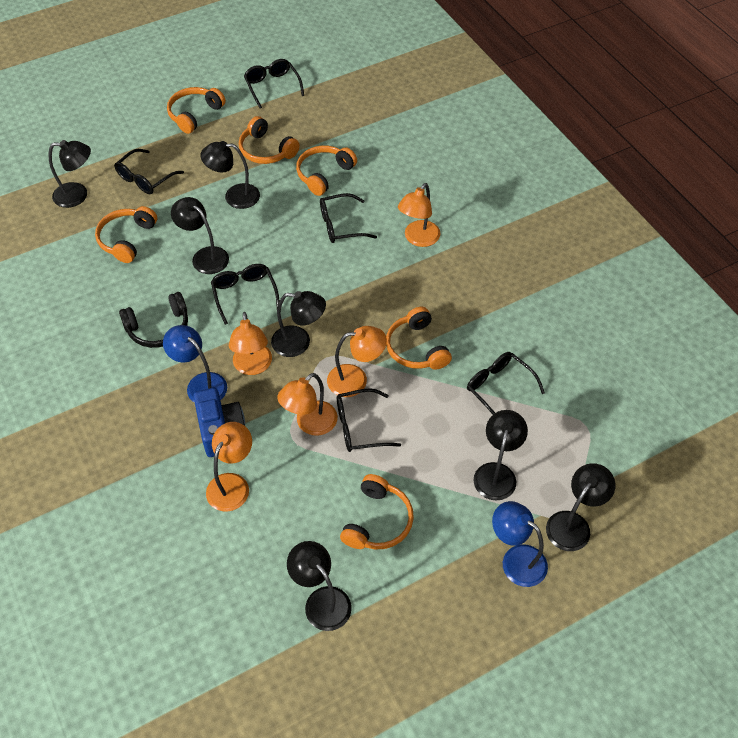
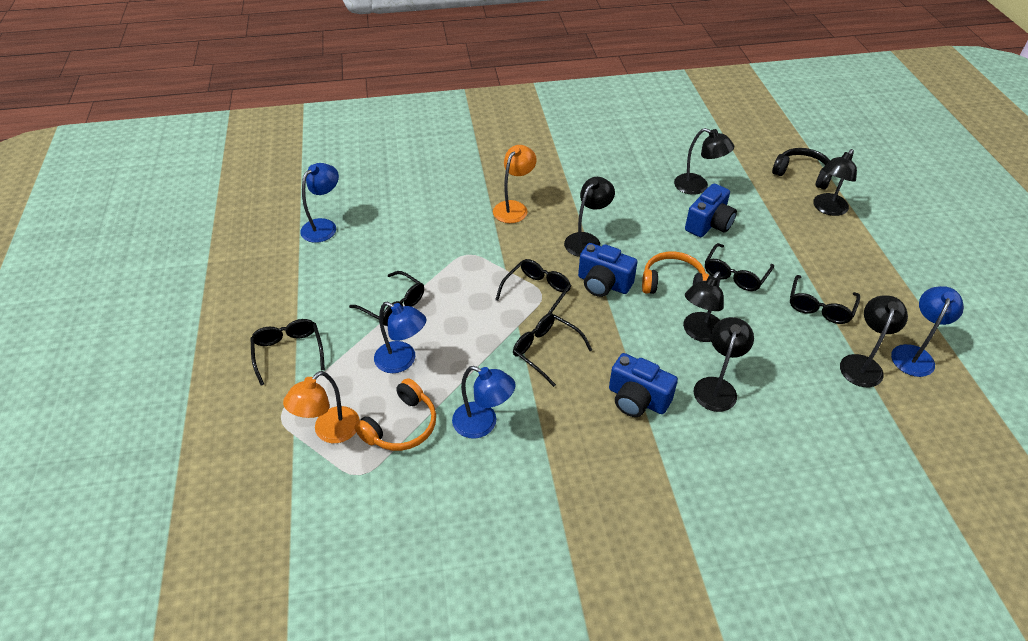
black lamp: [48,140,91,208] [171,197,229,274] [201,141,260,209] [271,291,326,357] [287,541,352,631] [474,410,528,500] [546,463,615,551] = 7 -> [564,177,615,257] [674,128,734,195] [683,271,724,342] [694,317,754,412] [813,149,857,216] [840,296,908,387] = 6
blue camera: [193,388,245,457] = 1 -> [578,243,638,297] [609,353,678,417] [685,184,737,237] = 3
blue lamp: [163,325,227,403] [492,501,548,587] = 2 -> [300,163,339,243] [374,302,427,373] [452,366,516,439] [891,286,964,377] = 4
orange headphones: [95,206,157,263] [167,87,226,134] [239,116,300,164] [296,146,357,196] [340,474,414,549] [386,307,452,370] = 6 -> [354,378,436,451] [642,251,709,294] = 2
orange lamp: [206,422,252,512] [229,312,272,375] [277,373,338,436] [327,326,387,397] [398,183,441,247] = 5 -> [283,371,360,443] [493,145,537,223] = 2

